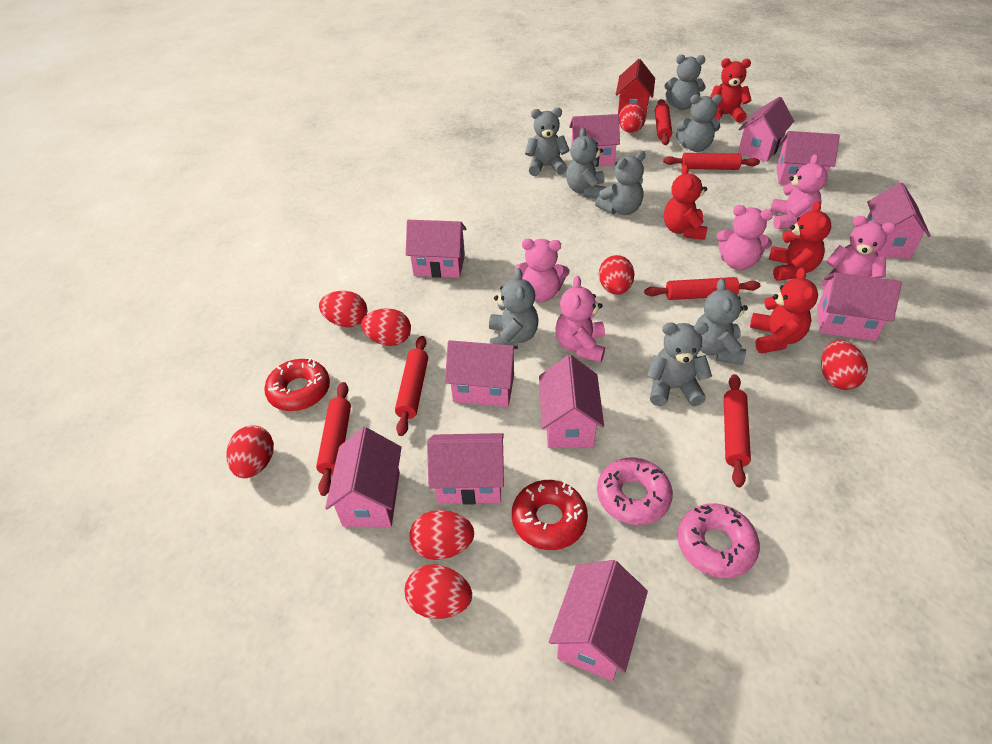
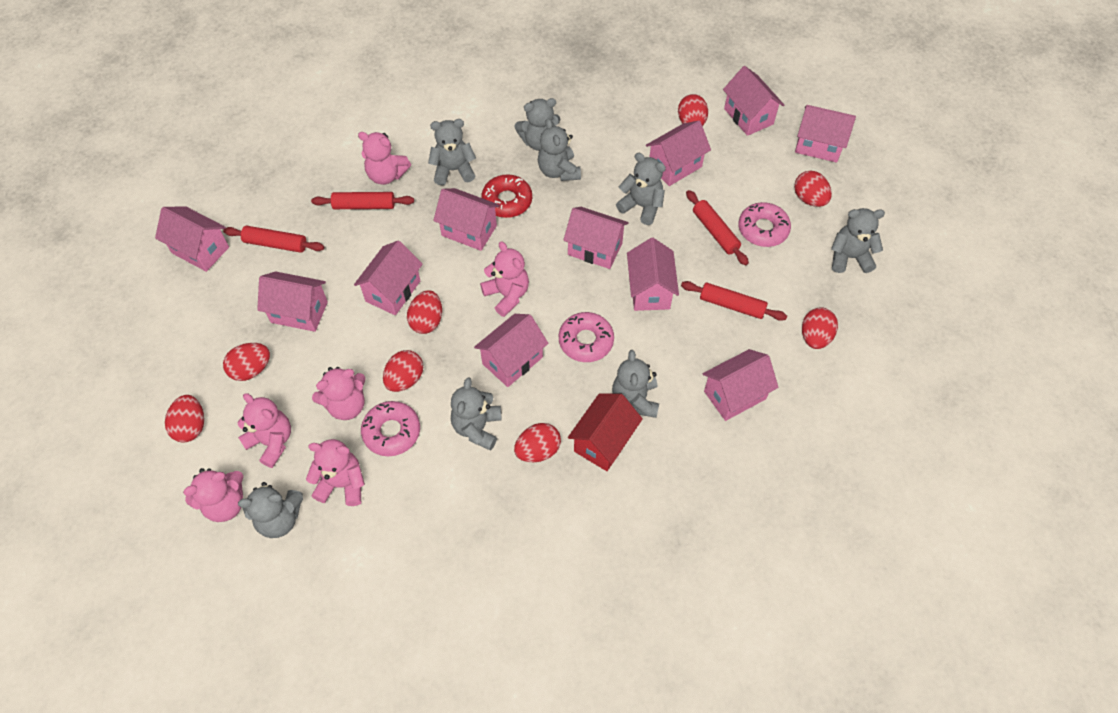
pink donut: [597,458,673,525] [678,504,760,578] = 2 -> [361,401,420,456] [559,312,614,362] [738,202,791,247] = 3
pink teddy bear: [515,239,569,302] [555,276,605,362] [717,205,773,270] [770,154,828,229] [822,216,896,289] = 5 -> [183,468,243,522] [238,393,291,468] [306,439,365,506] [312,367,366,420] [358,132,411,185] [480,241,529,317] = 6
red donut: [264,358,330,411] [512,480,588,550] = 2 -> [481,174,532,218] = 1
red rolling pin: [316,382,351,496] [395,336,428,436] [644,277,760,300] [655,99,672,145] [663,153,760,170] [724,374,751,487] = 6 -> [223,226,324,253] [311,192,414,209] [681,281,787,321] [686,190,749,265] = 4
red teddy bear: [664,165,707,240] [710,58,751,123] [750,267,818,353] [769,201,831,281] = 4 -> none = 0

